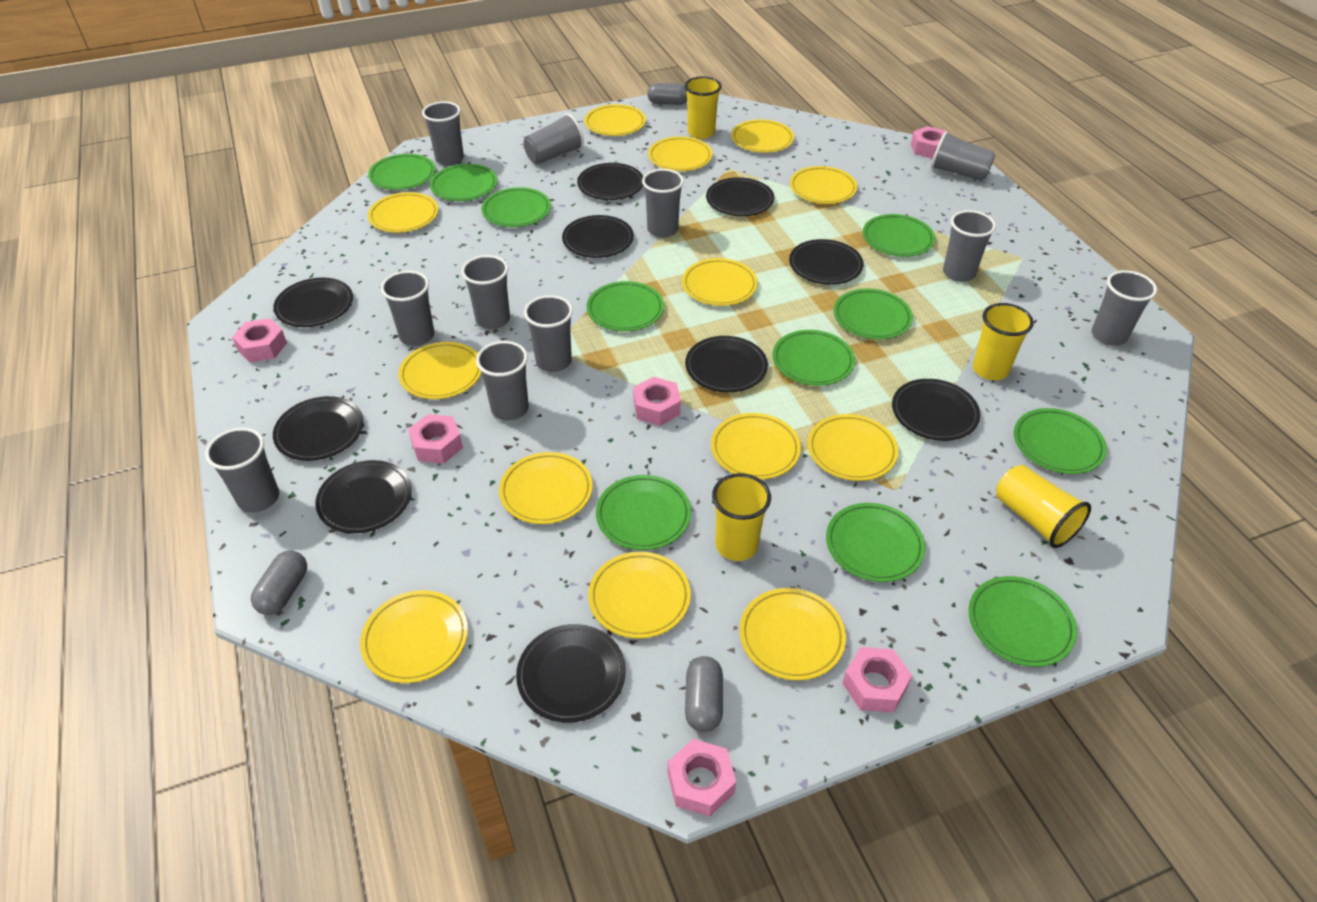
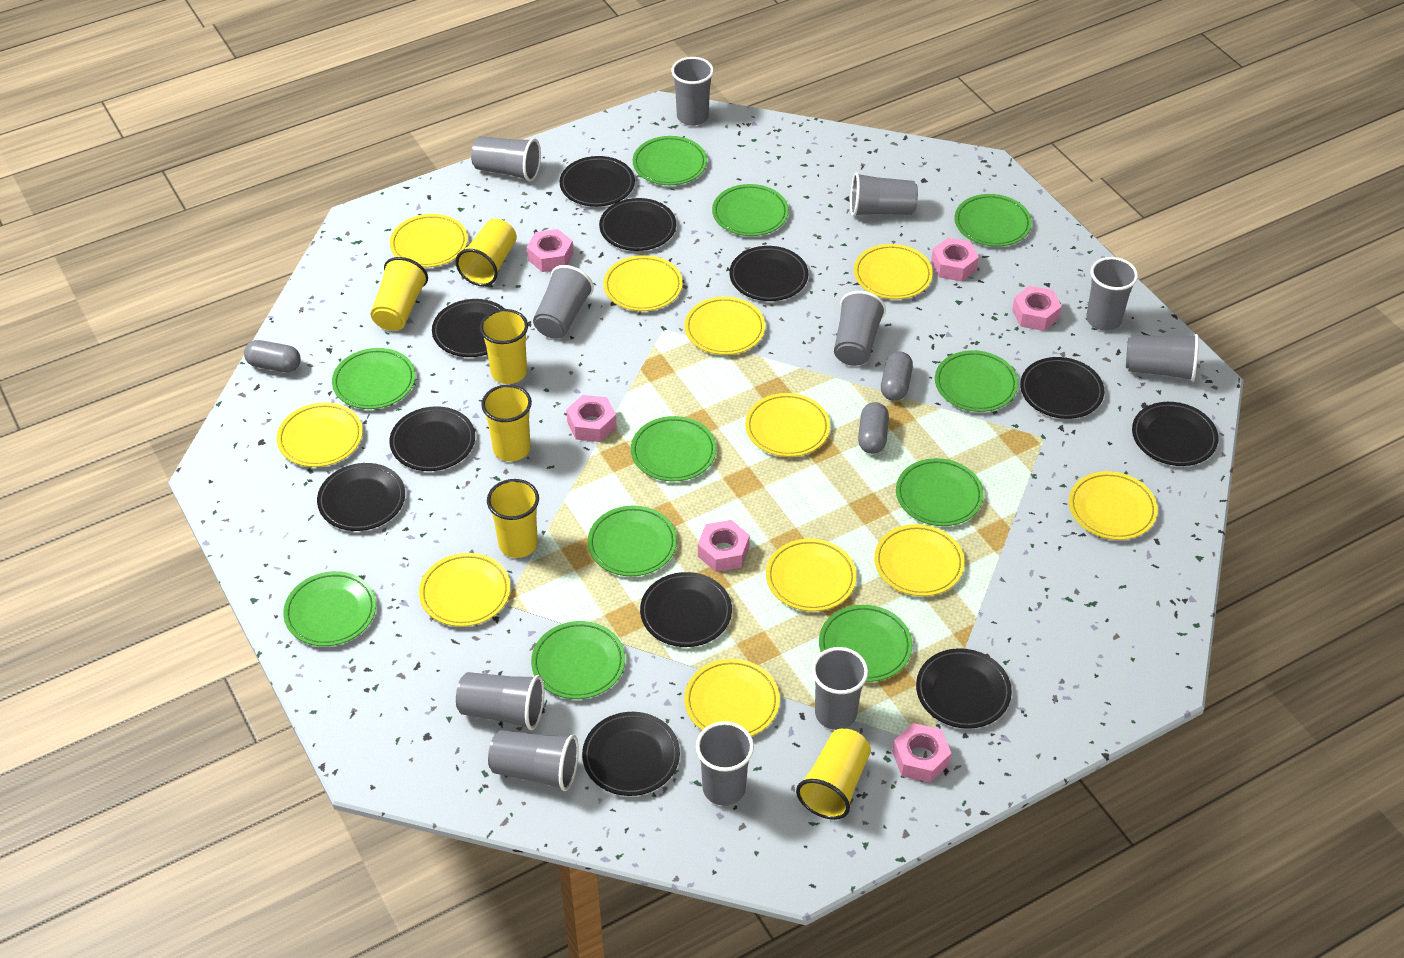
black plate: [273,277,353,327] [273,396,364,461] [316,460,412,533] [516,624,626,723] [562,215,634,258] [577,163,643,200] [685,336,768,392] [706,177,774,216] [789,239,864,285] [892,379,980,441] = 10 -> [317,463,405,531] [389,406,475,471] [432,299,505,357] [559,156,635,207] [582,712,680,796] [599,198,676,251] [640,572,732,647] [730,246,808,301] [916,648,1012,729] [1020,357,1104,419] [1132,402,1219,466] = 11
yellow cup: [685,77,722,139] [712,473,771,561] [973,303,1034,380] [996,465,1091,548] = 4 -> [371,257,428,331] [455,219,517,286] [480,309,528,384] [481,384,532,461] [487,479,539,558] [796,729,871,820] = 6
yellow plate: [360,590,468,683] [368,192,438,233] [398,342,481,399] [499,452,593,524] [584,104,646,136] [588,552,691,638] [648,137,713,171] [682,258,758,306] [711,413,801,480] [731,119,794,153] [740,588,846,680] [790,166,857,204] [808,414,898,481] = 13 -> [277,402,363,467] [390,214,468,268] [419,553,510,627] [603,255,683,311] [684,297,765,355] [684,659,780,736] [745,393,830,457] [766,539,857,611] [854,244,933,299] [874,524,965,596] [1069,471,1158,540] = 11

